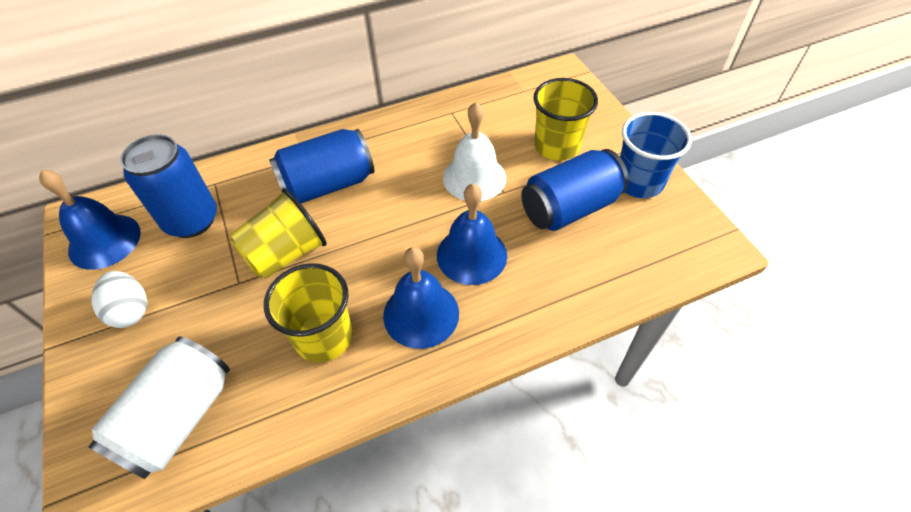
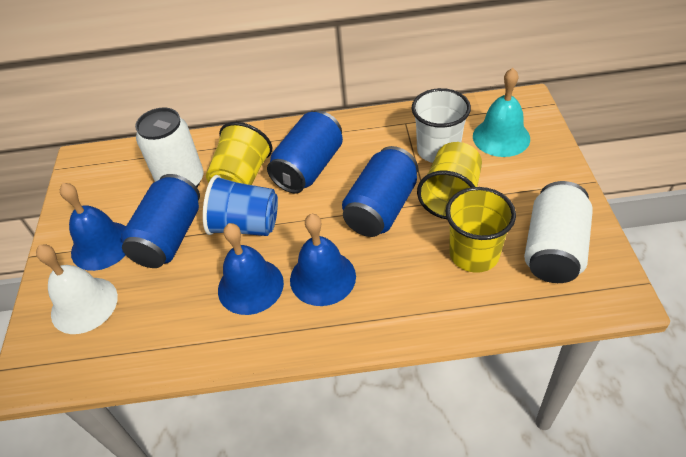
turquoise bell: none = 0 -> [473,68,530,157] = 1
white can: [89,336,230,479] = 1 -> [135,108,204,187] [524,181,593,283] = 2
white cup: none = 0 -> [412,88,471,163] = 1
white egg: [91,271,147,328] = 1 -> none = 0

